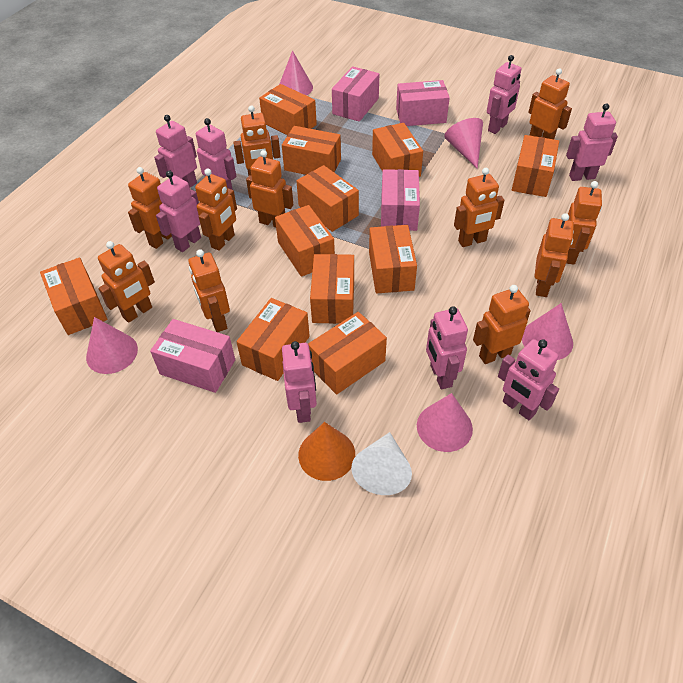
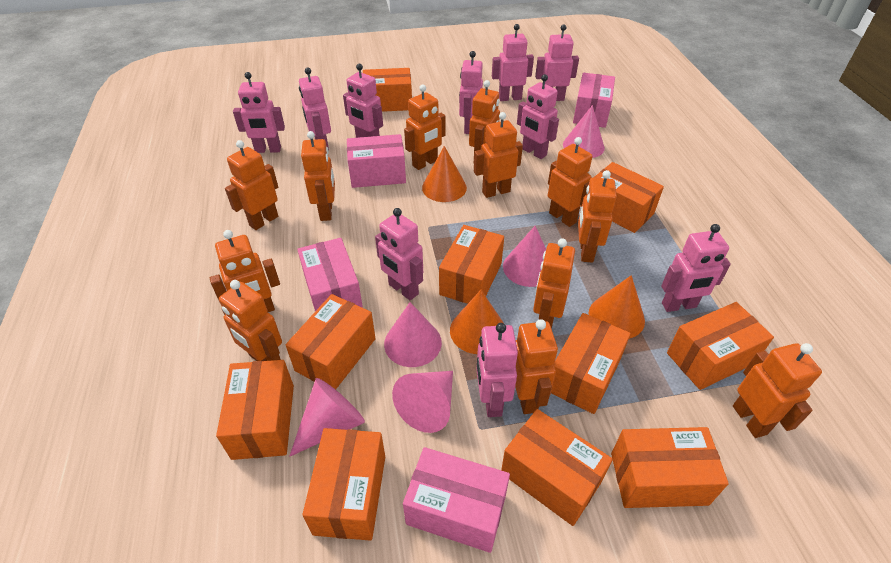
orange box: [40,258,107,335] [236,298,310,381] [259,84,317,135] [275,205,335,277] [282,126,341,175] [296,165,359,232] [308,312,387,395] [310,254,354,324] [369,225,417,293] [372,123,423,177] [512,135,559,197] = 11 -> [216,360,294,460] [286,294,376,390] [302,428,385,541] [363,68,412,112] [439,225,504,304] [501,409,613,526] [551,313,631,414] [593,162,664,233] [611,427,729,508] [667,302,774,390] = 10
orange cone: [298,422,355,481] = 1 -> [422,146,467,202] [450,290,503,354] [589,275,645,339] = 3
orange robot: [98,241,155,323] [128,167,172,249] [188,250,230,332] [195,169,237,251] [233,105,281,176] [246,150,293,227] [454,168,504,247] [473,285,531,364] [528,68,572,139] [535,213,574,297] [566,181,602,265] = 11 -> [210,230,280,312] [219,280,282,361] [225,140,278,230] [301,131,335,221] [404,85,446,170] [469,80,500,152] [474,112,523,198] [515,319,558,414] [533,238,575,329] [548,137,593,227] [578,170,617,263] [733,343,822,438] = 12
pink robot: [154,115,197,187] [156,170,201,252] [196,118,236,190] [282,341,317,423] [426,306,468,389] [487,55,521,134] [498,339,559,420] [566,103,618,181] = 8 -> [233,72,285,153] [299,68,331,150] [343,64,383,138] [375,208,423,300] [459,51,483,134] [476,323,518,417] [492,24,534,101] [517,74,559,159] [535,24,579,101] [661,224,731,312] = 10
white cone: [351,432,412,495] = 1 -> none = 0

